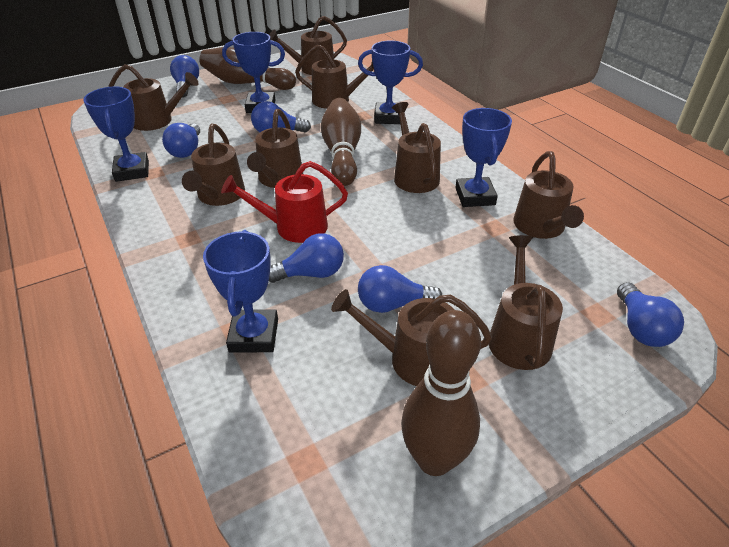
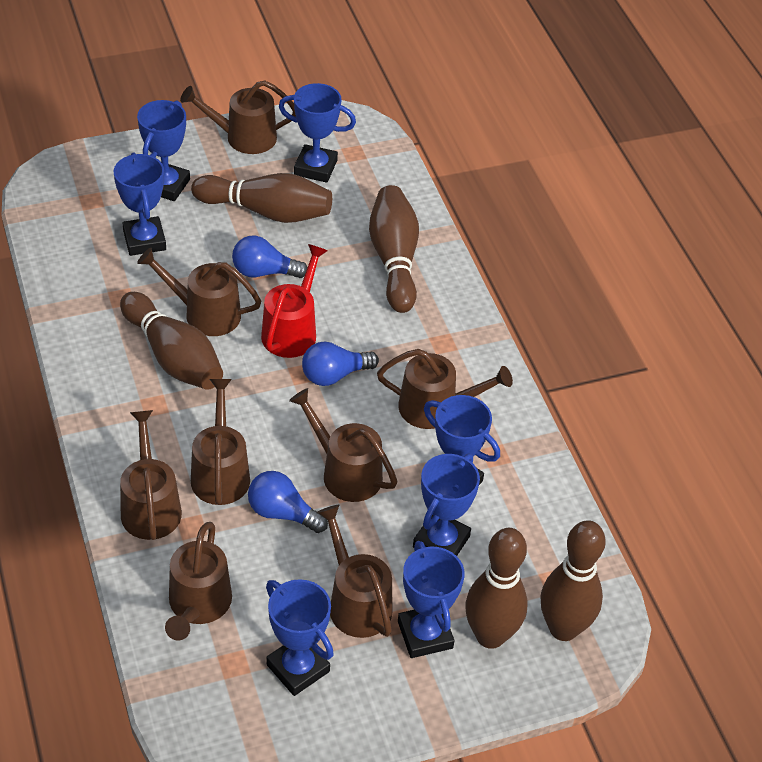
blue light bulb: [162,123,200,158] [170,55,199,98] [251,101,311,133] [269,233,344,283] [358,265,442,313] [617,282,684,347] = 6 -> [232,236,308,278] [248,471,328,533] [302,342,379,386] = 3
blue trophy: [83,87,149,182] [203,230,278,353] [222,32,285,113] [358,41,423,124] [455,108,512,207] = 5 -> [114,153,166,256] [137,100,190,201] [266,579,334,696] [279,83,356,183] [398,541,465,658] [413,454,480,556] [424,395,500,485] = 7
brown bowling pin: [199,47,296,90] [321,98,361,186] [401,310,481,476] = 3 -> [120,292,223,390] [191,173,332,223] [369,185,419,313] [465,528,528,649] [540,520,606,641] = 5
brown watering can: [108,64,199,131] [182,124,245,206] [247,109,303,188] [269,16,347,75] [295,45,374,109] [331,289,492,386] [392,102,441,193] [489,235,563,370] [513,151,584,239] = 9 -> [120,410,182,540] [137,248,261,336] [165,522,232,640] [180,80,296,154] [191,379,250,505] [289,388,397,502] [317,505,393,638] [377,349,513,429] = 8

